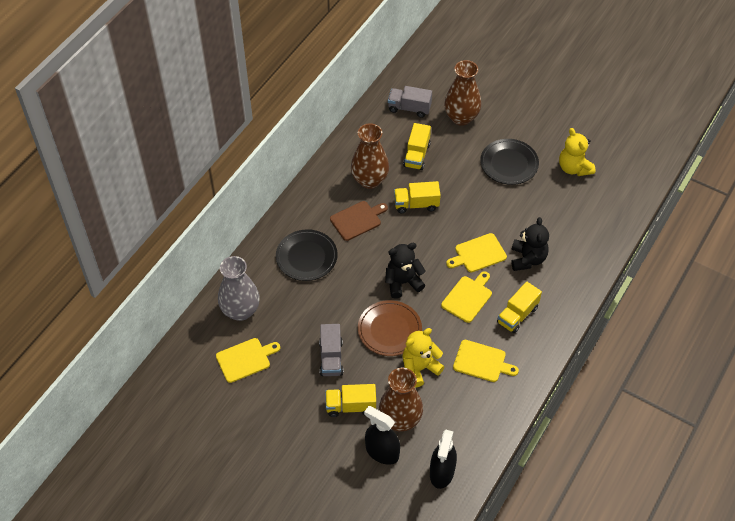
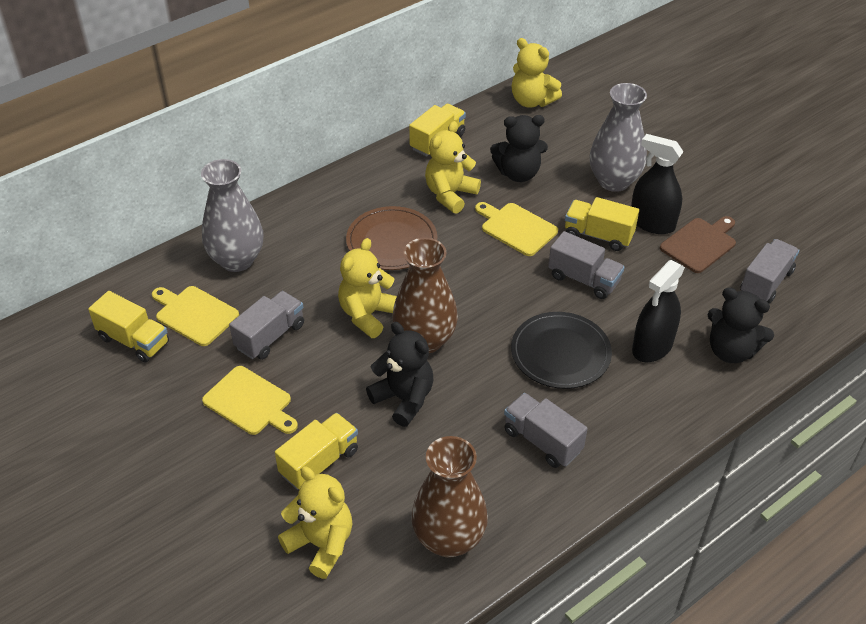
black plate: [276,229,338,281] [480,139,539,185] = 2 -> [511,312,612,389] = 1
black teddy bear: [385,243,426,299] [511,217,549,271] = 2 -> [366,322,433,427] [490,115,548,182] [707,287,774,363] = 3
brown vase: [351,123,389,189] [379,368,423,431] [444,60,481,126] = 3 -> [392,238,458,353] [411,436,488,558] = 2
grey truck: [319,324,343,376] [388,86,432,118] = 2 -> [229,291,304,360] [504,393,588,468] [548,231,625,299] [740,239,799,304] = 4
grey vase: [218,256,260,321] = 1 -> [201,159,263,272] [590,83,647,192] = 2
yellow cutting board: [216,338,280,383] [441,271,492,323] [446,233,507,272] [453,340,519,382] = 4 -> [152,286,239,346] [202,366,298,435] [475,202,558,256] = 3
yellow teddy bear: [402,328,444,388] [559,128,595,176] = 2 -> [278,467,352,579] [338,238,397,338] [425,121,481,214] [512,38,562,108] = 4

